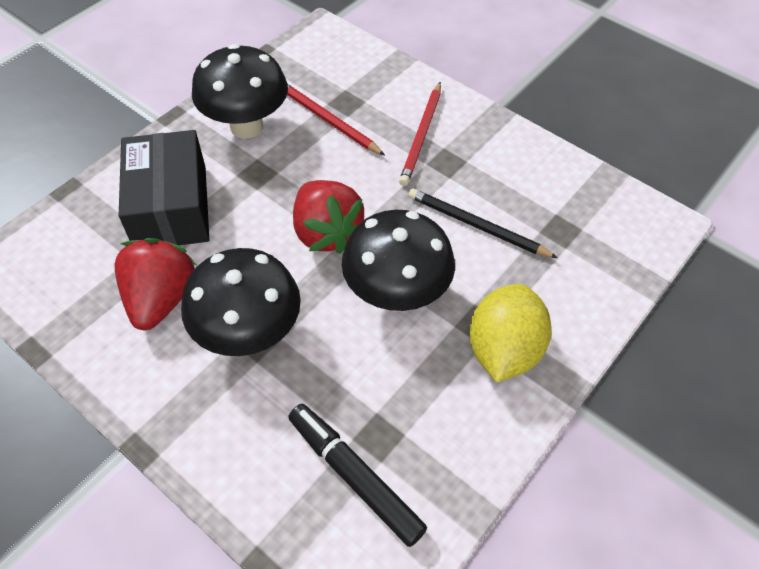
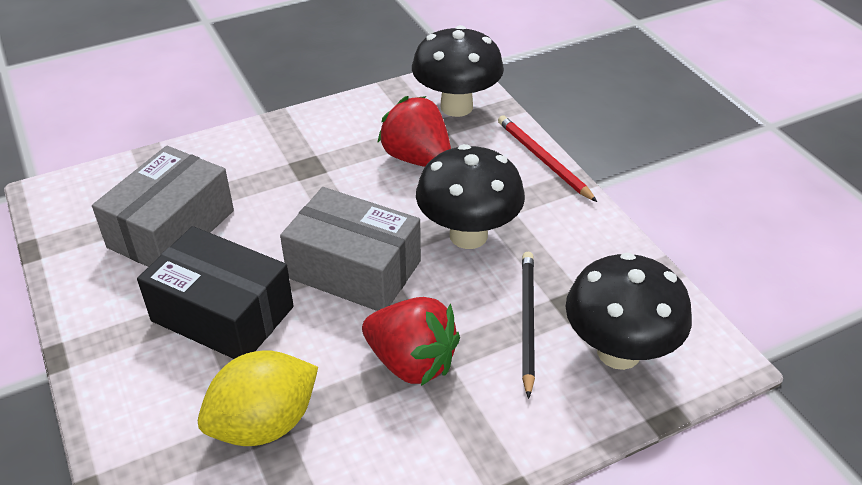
black marker: [288,404,427,547] = 1 -> none = 0
grey box: none = 0 -> [92,146,234,267] [280,187,421,311] = 2
red pencil: [287,84,385,155] [399,82,441,186] = 2 -> [498,115,597,202] = 1

